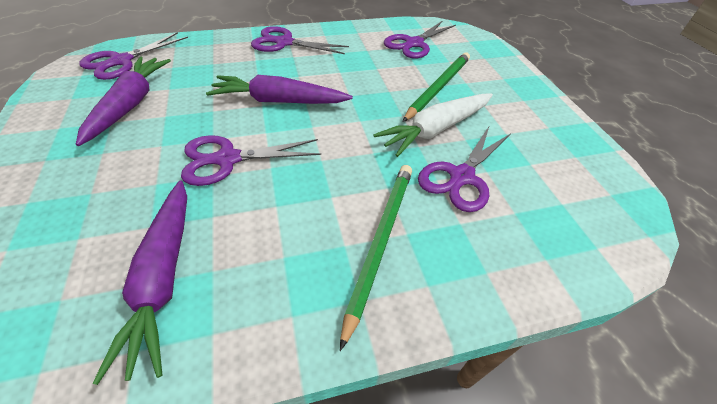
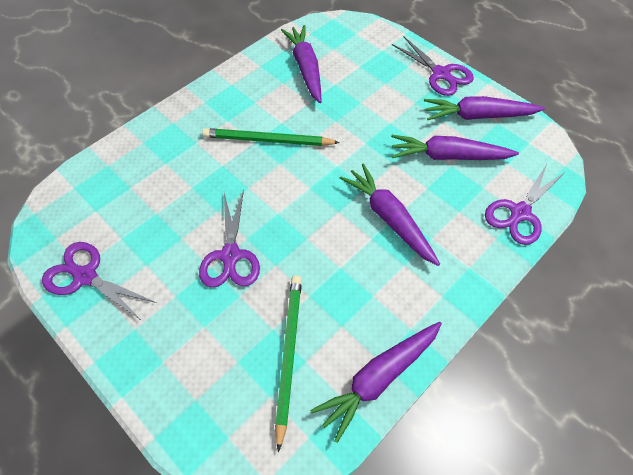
purple carrot: [76,57,171,146] [92,180,187,385] [206,75,353,104] = 3 -> [281,25,321,103] [310,322,442,443] [340,163,440,266] [391,135,519,160] [424,96,545,120] = 5
purple scissors: [79,32,188,80] [181,135,321,186] [251,26,349,54] [384,21,456,59] [418,125,511,212] = 5 -> [42,242,157,321] [199,190,260,287] [392,37,474,96] [485,162,565,245] = 4
white carrot: [373,93,493,157] = 1 -> none = 0

